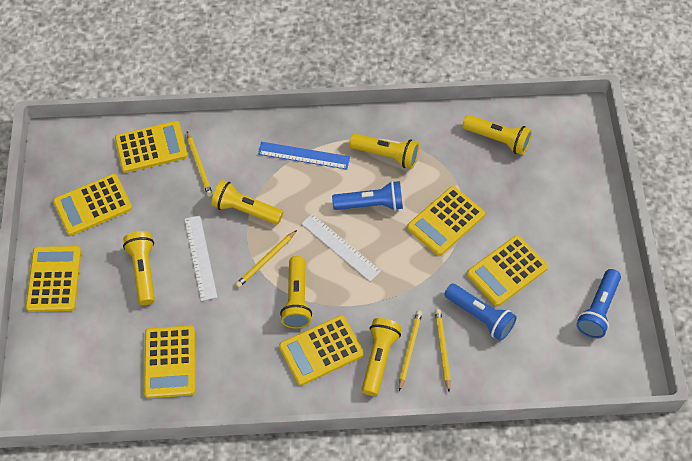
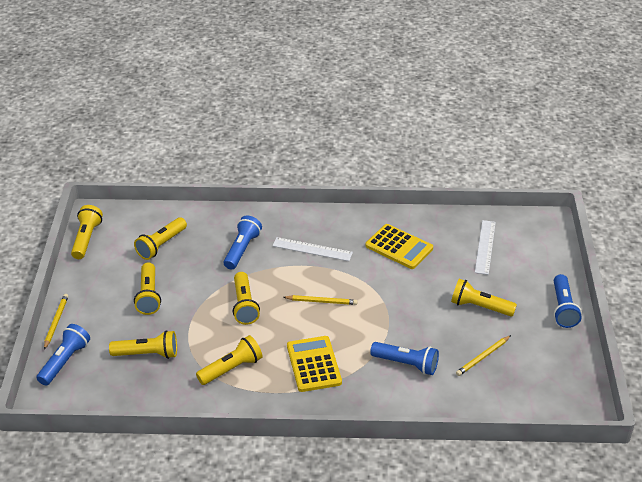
blue flashlight: [332,181,403,211] [444,283,517,341] [576,269,621,338] = 3 -> [36,324,90,385] [224,216,262,270] [370,342,439,375] [554,274,582,328] = 4
blue ruler: [258,142,350,170] = 1 -> none = 0
yellow calculator: [26,246,81,312] [53,174,132,236] [115,121,188,173] [144,325,196,398] [279,315,364,386] [407,186,485,256] [467,235,548,306] = 7 -> [287,336,342,392] [365,224,433,269] = 2
yellow flashlight: [123,231,155,305] [211,180,283,225] [280,256,312,328] [349,133,419,169] [362,318,402,396] [462,115,532,155] = 6 -> [71,205,103,259] [109,330,177,359] [134,217,187,260] [134,262,161,315] [196,335,263,385] [233,272,260,325] [451,279,517,317] = 7
yellow pencil: [187,131,213,197] [236,230,297,288] [399,310,422,391] [435,309,451,392] = 4 -> [44,294,68,350] [283,295,358,305] [456,335,511,376] = 3

